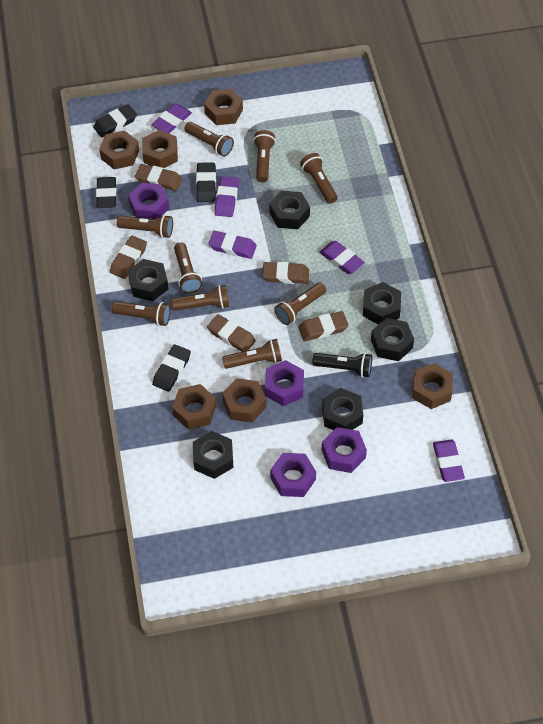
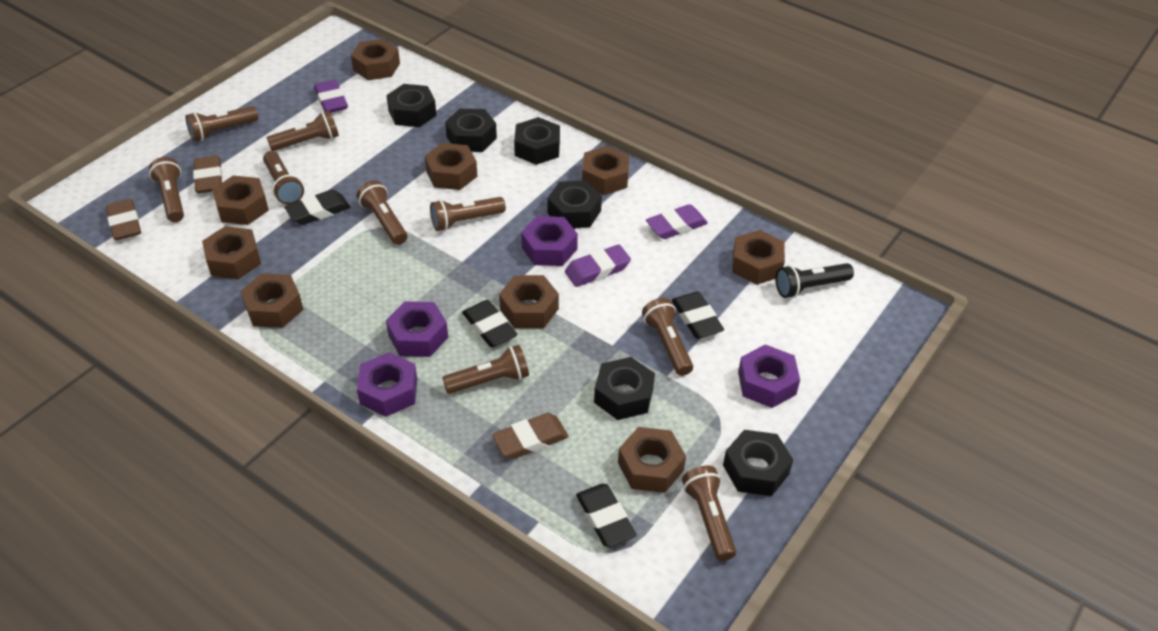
brown eraser: [110,236,147,279] [135,164,182,191] [207,314,256,352] [262,262,309,284] [298,311,348,341] = 5 -> [106,199,141,240] [193,156,222,193] [492,413,569,459] = 3
brown nut: [99,130,139,170] [142,130,178,168] [172,384,216,430] [204,89,243,125] [222,378,266,422] [412,363,453,409] = 6 -> [202,226,261,279] [212,175,269,225] [240,273,303,328] [351,39,400,80] [425,143,477,190] [499,275,559,328] [582,146,629,195] [618,427,686,493] [732,230,785,285] = 9
purple eraser: [151,103,192,133] [208,231,257,259] [214,176,239,217] [319,241,365,274] [433,440,465,482] = 5 -> [314,80,348,113] [565,244,631,287] [646,204,708,239] = 3

